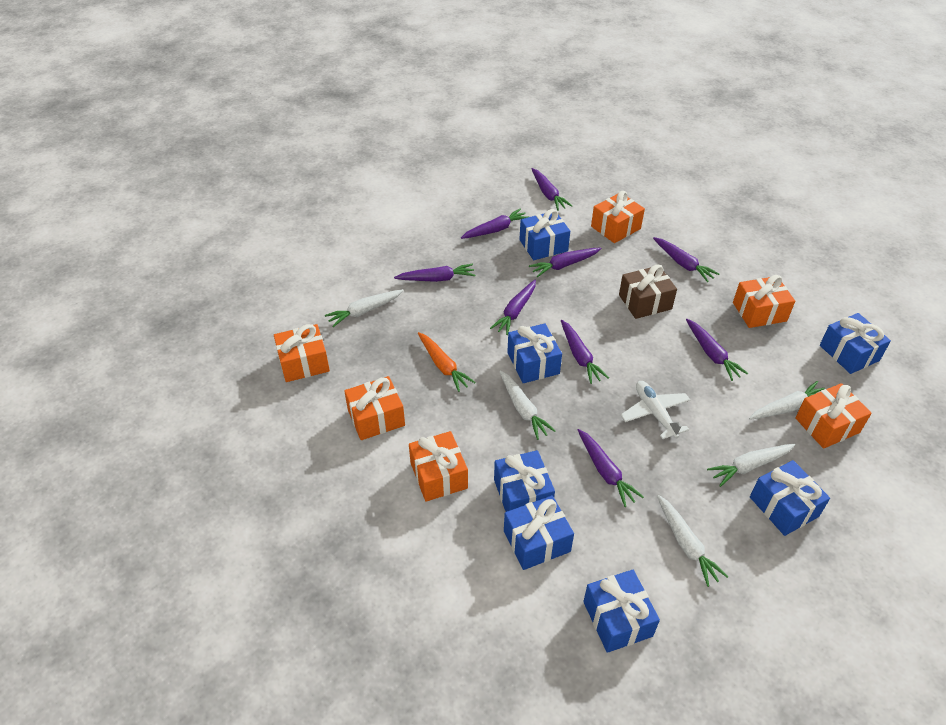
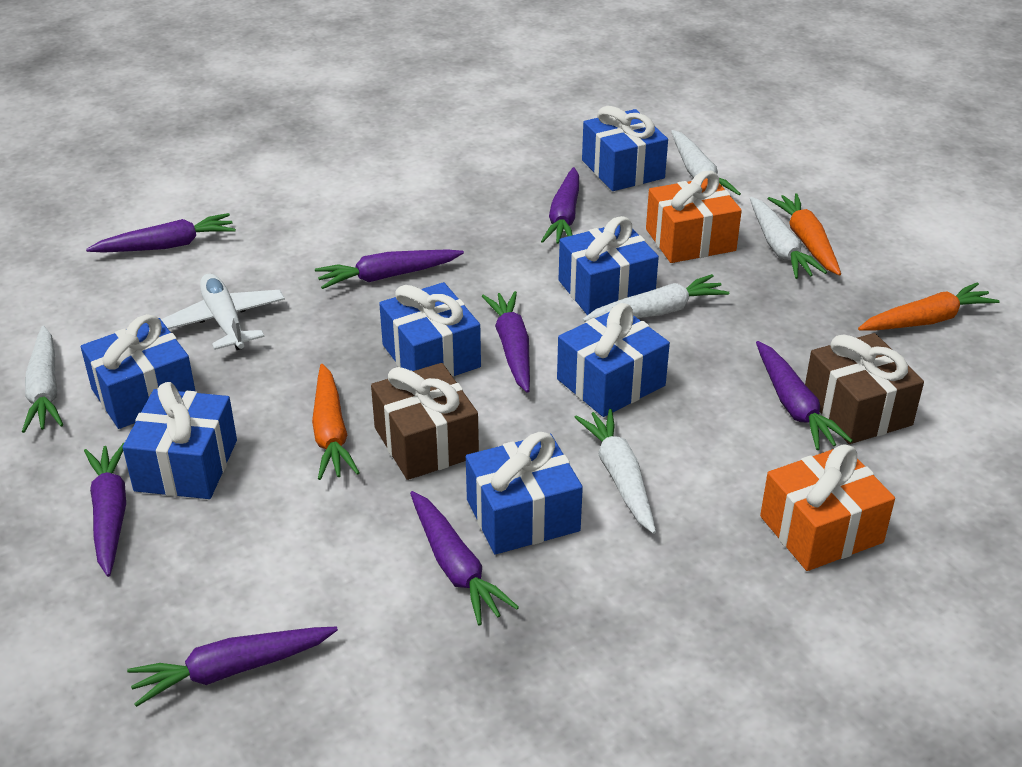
brown gift: [619,264,677,319] = 1 -> [371,363,479,480] [805,333,924,444] = 2
orange carrot: [418,332,476,392] = 1 -> [312,364,360,480] [767,193,841,276] [858,282,1000,331] = 3
orange gift: [274,324,330,382] [344,376,405,440] [409,431,468,502] [591,191,645,243] [733,275,795,328] [795,383,872,449] = 6 -> [646,170,742,263] [760,444,895,571] = 2
purple carrot: [394,264,475,282] [461,208,528,239] [490,280,536,335] [529,247,601,277] [531,168,572,211] [561,320,609,384] [578,429,644,507] [653,237,719,282] [686,319,748,381] = 9 -> [84,443,126,577] [86,213,236,253] [127,627,338,707] [315,249,464,289] [410,491,519,625] [482,291,530,393] [541,167,579,244] [756,341,853,450] = 8

